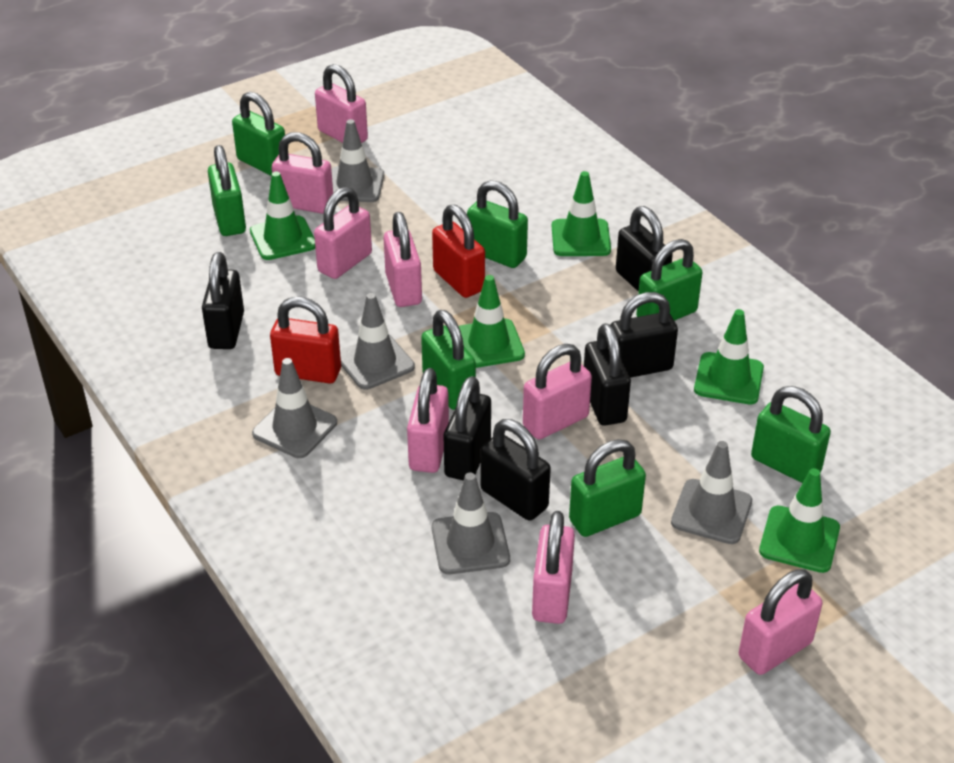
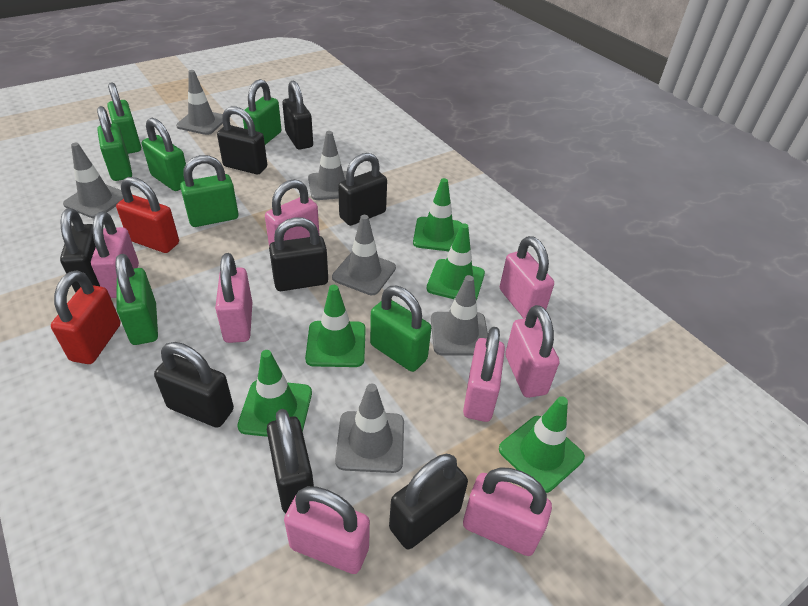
black padlock: [202,252,244,349] [444,376,491,481] [480,419,551,521] [584,323,631,426] [611,292,678,378] [616,206,673,292] = 6 -> [60,208,100,293] [154,342,234,428] [217,106,267,174] [267,409,314,513] [269,217,328,291] [282,80,313,150] [338,153,387,226] [389,454,468,550] = 8
grey traffic cone: [252,358,337,458] [331,119,384,202] [340,293,415,390] [432,472,510,574] [671,441,752,544] = 5 -> [63,143,124,218] [176,70,223,135] [308,131,347,200] [332,215,396,295] [335,384,404,473] [431,275,488,356] = 6

